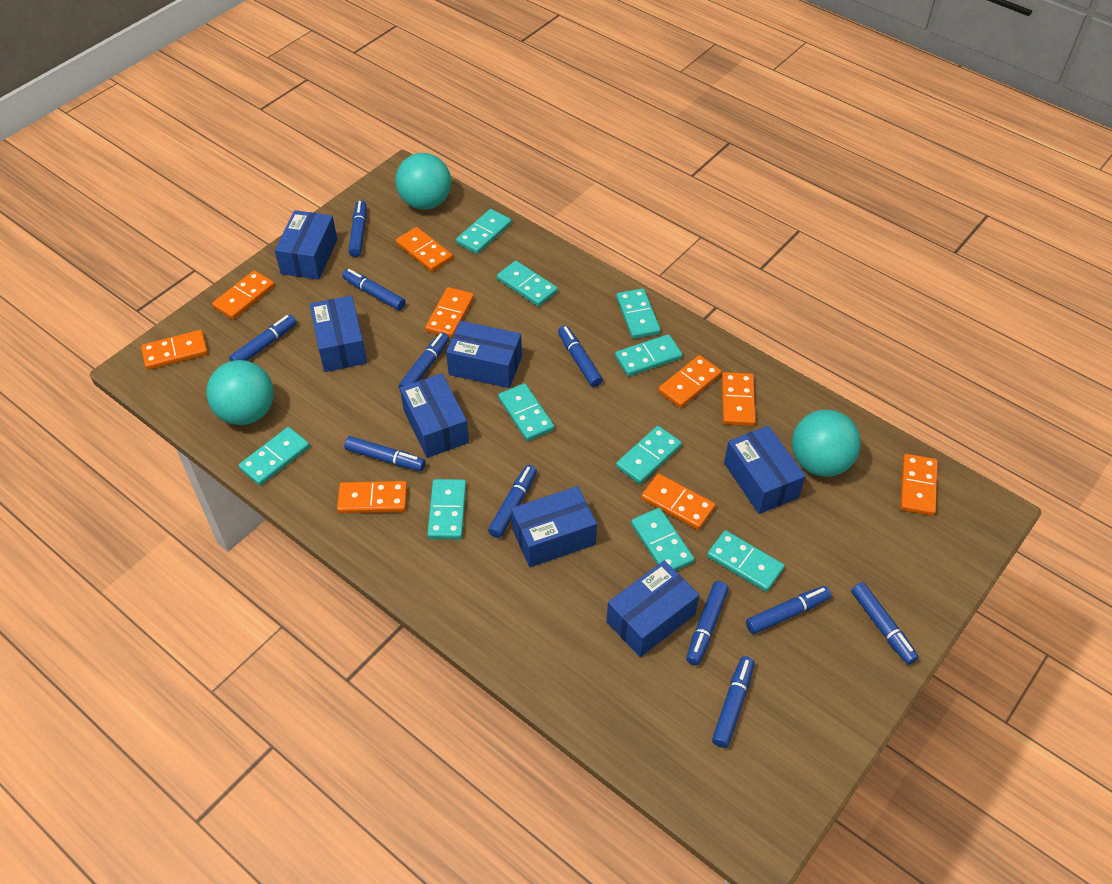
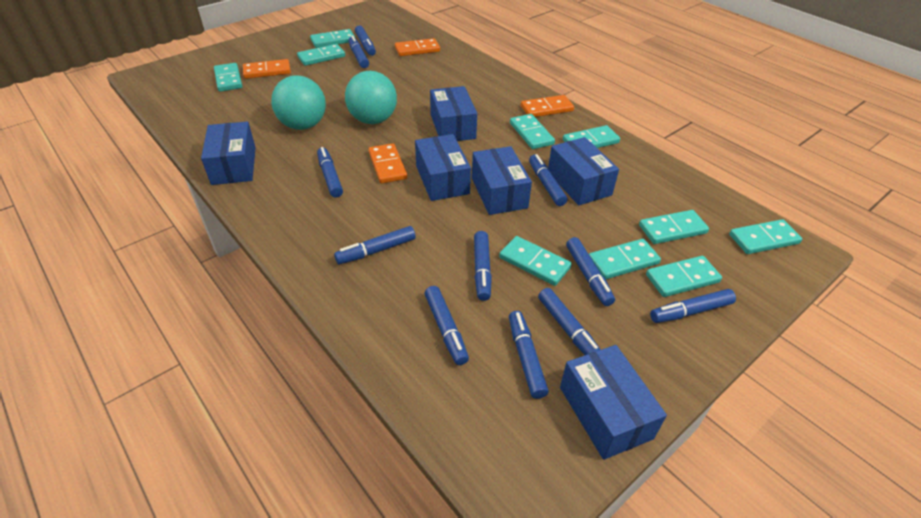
blue box: [275,210,337,280] [310,296,367,372] [400,373,469,458] [446,321,522,388] [511,486,597,567] [607,560,699,657] [724,426,806,514] = 7 -> [201,122,256,185] [415,134,471,201] [430,86,477,141] [472,146,532,215] [548,137,619,205] [560,345,667,460] = 6
orange domino: [141,330,208,370] [212,270,275,320] [337,481,407,513] [396,227,453,272] [425,287,474,338] [641,474,715,530] [658,355,722,408] [722,372,756,426] [900,454,938,516] = 9 -> [243,59,291,79] [368,143,407,183] [395,38,440,56] [521,95,574,117] = 4
turquoise ball: [206,360,274,425] [395,153,451,210] [792,409,861,477] = 3 -> [271,75,326,130] [345,71,397,124] = 2

